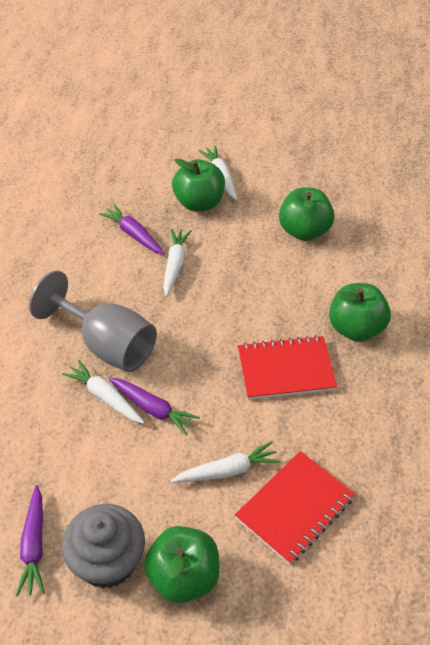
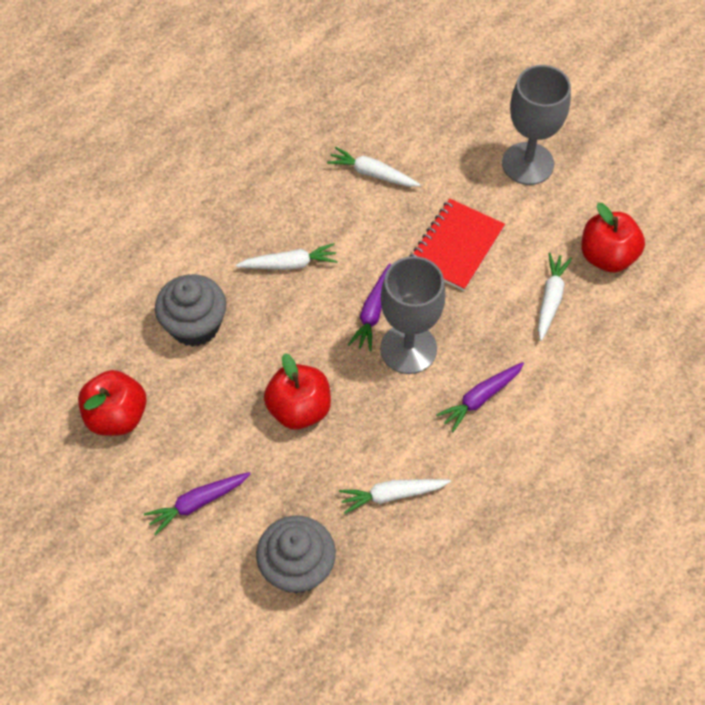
green apple: [144,526,220,603] [172,159,225,212] [279,187,334,241] [329,283,391,342] = 4 -> none = 0
grey cupcake: [62,504,145,588] = 1 -> [155,274,226,347] [256,516,336,594] = 2
grey goblet: [29,271,157,372] = 1 -> [380,256,446,374] [502,65,571,185] = 2
red apple: none = 0 -> [78,370,147,436] [264,353,331,429] [581,203,645,272] = 3
red notebook: [235,451,355,565] [238,335,337,400] = 2 -> [409,199,505,291] = 1

